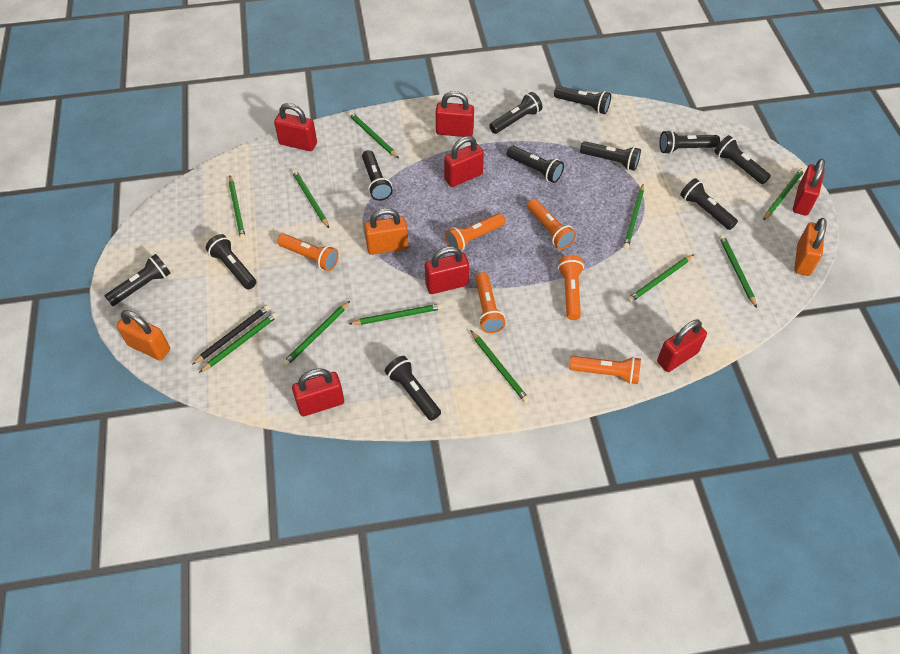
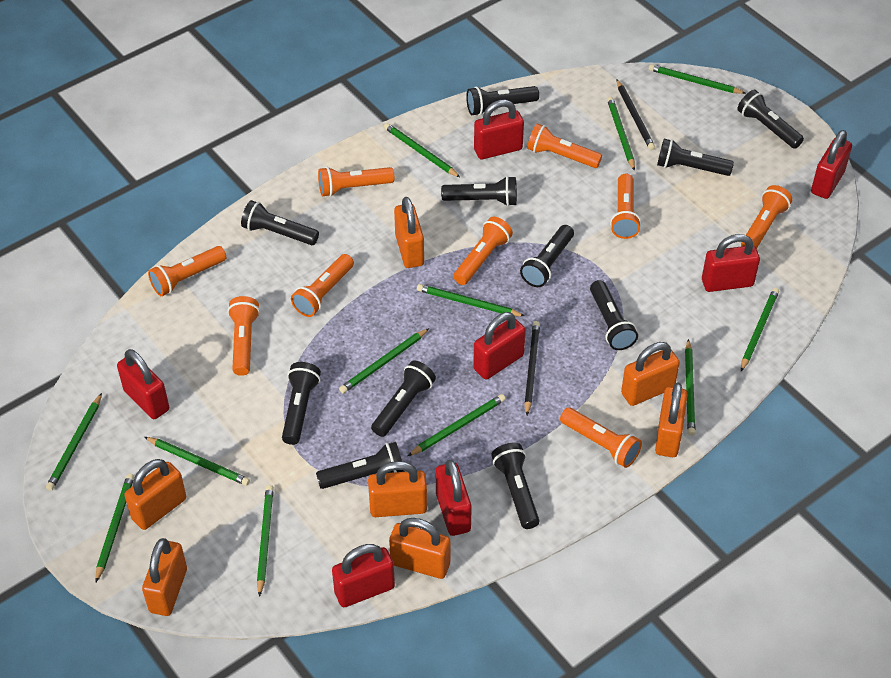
black pencil: [192,305,270,365] = 1 -> [524,321,540,415] [617,80,655,150] = 2
green pencil: [199,312,278,373] [229,176,245,240] [283,301,350,366] [292,170,329,228] [348,112,399,158] [349,304,442,325] [470,330,529,403] [623,184,644,249] [628,254,694,302] [719,235,757,308] [763,168,805,220] = 11 -> [46,393,102,491] [95,473,134,582] [145,437,250,486] [257,485,274,597] [339,328,429,393] [384,123,460,177] [408,394,505,456] [417,284,525,316] [607,97,635,171] [649,64,746,94] [685,339,695,436] [741,288,779,371] = 12
orange flashlight: [277,234,339,271] [445,213,505,251] [475,272,506,333] [527,199,576,249] [558,255,584,320] [569,356,641,384] = 6 -> [148,246,226,296] [227,296,260,376] [291,254,354,317] [318,167,394,197] [453,217,513,285] [527,123,602,168] [560,408,642,468] [610,173,641,239] [741,185,792,249] = 9
orange padlock: [116,310,170,361] [364,208,408,255] [794,218,827,276] = 3 -> [124,459,186,530] [142,538,187,616] [368,461,427,517] [389,518,450,579] [394,197,424,268] [621,342,680,406] [655,383,688,457] = 7

